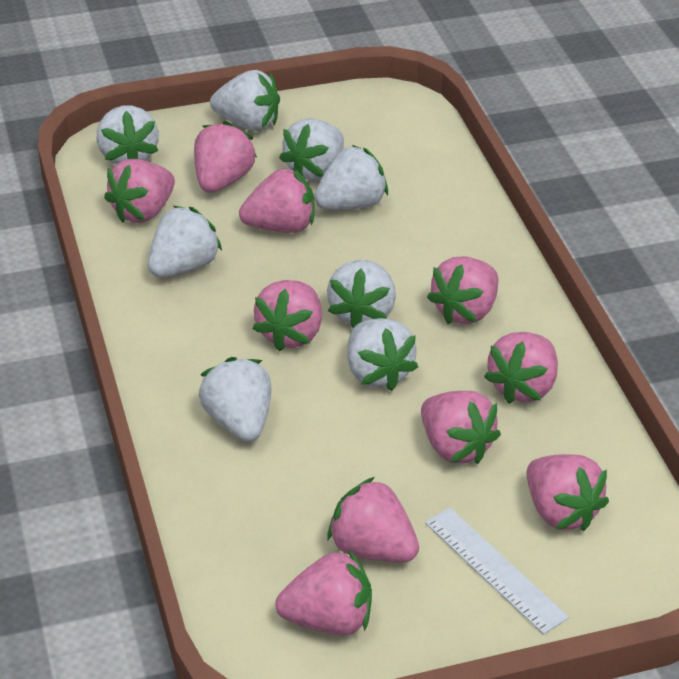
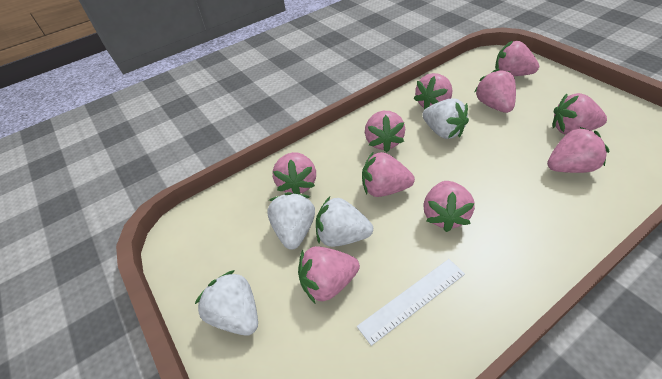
white strawberry: [97,105,159,164] [148,206,222,277] [199,357,271,442] [210,70,280,131] [279,118,344,181] [314,145,388,210] [327,260,396,328] [347,318,418,391] = 8 -> [195,270,258,336] [267,192,315,250] [316,197,373,247] [422,99,469,139] = 4

